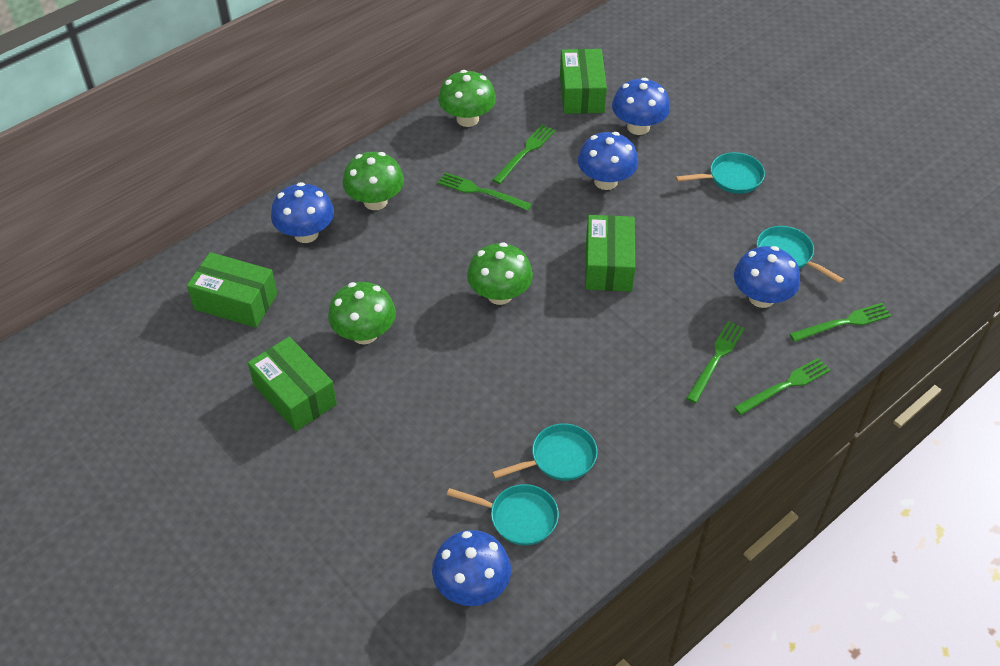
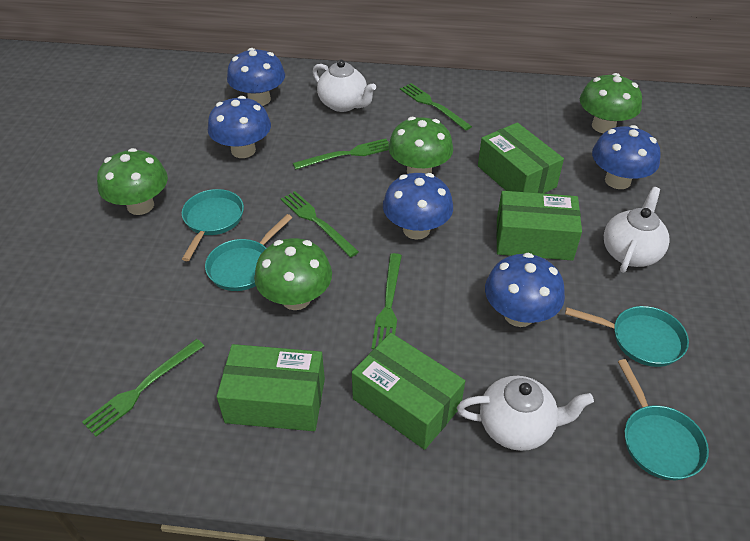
white teapot: none = 0 -> [313,60,376,112] [457,376,594,451] [604,187,670,273] = 3

